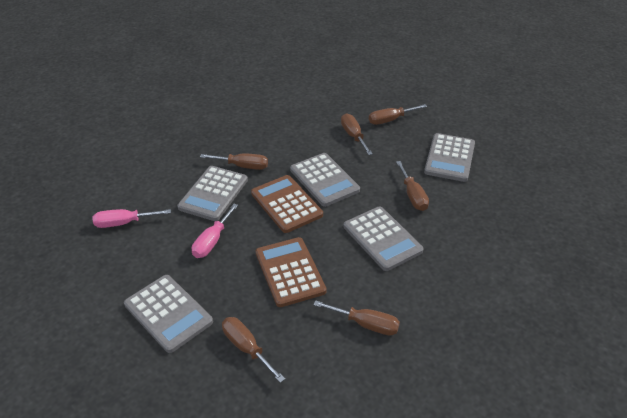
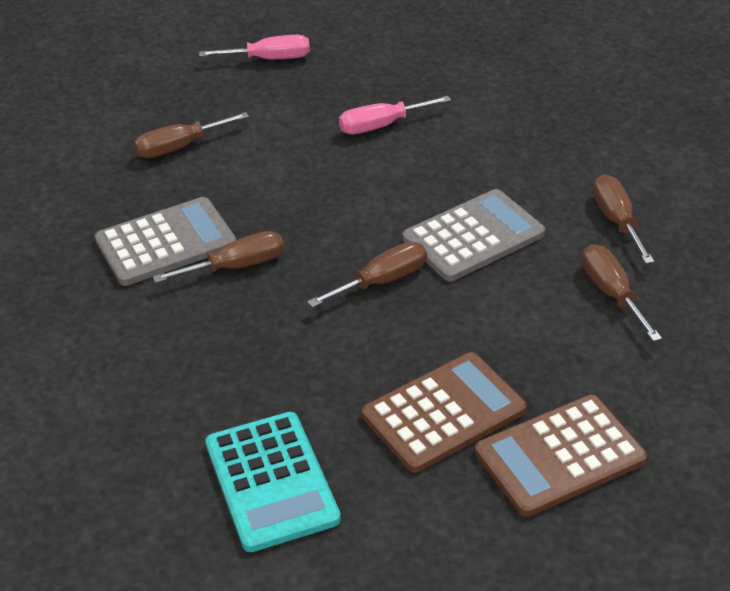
brown screwdriver: [200,153,268,170] [222,317,285,383] [313,300,400,336] [341,113,373,155] [369,104,427,125] [396,161,429,211] = 6 -> [134,112,249,158] [153,231,284,283] [308,242,427,307] [582,244,662,342] [593,175,654,264] = 5
grey calculator: [124,275,213,353] [177,166,248,221] [290,153,360,207] [344,206,424,271] [424,133,475,182] = 5 -> [95,197,236,286] [403,189,545,281] = 2
turquoise calculator: none = 0 -> [205,412,341,552] = 1

